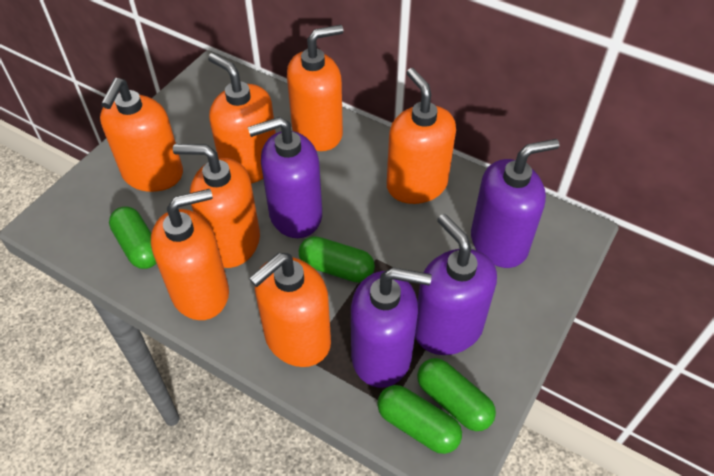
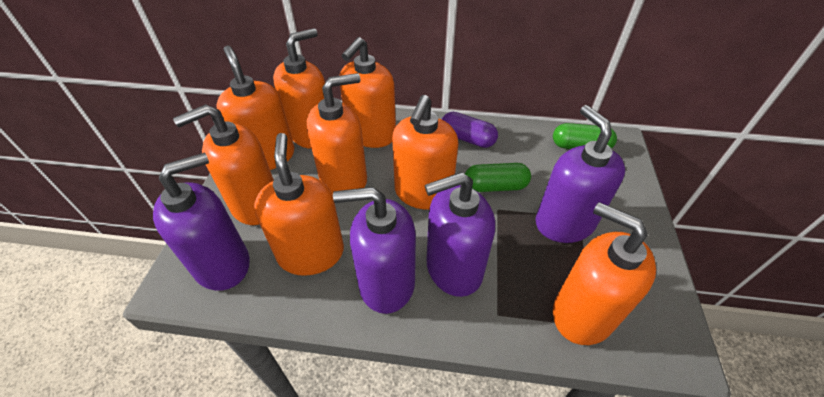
green capsule: [109,206,156,269] [299,236,375,283] [377,385,462,454] [417,358,496,431] = 4 -> [465,163,531,192] [553,123,617,149] = 2
orange soap dispenser: [100,78,183,192] [151,189,229,320] [173,144,260,268] [208,53,276,184] [249,253,331,367] [287,25,343,151] [387,68,456,204] = 7 -> [173,104,274,225] [216,45,295,170] [254,133,344,276] [273,28,325,149] [307,73,367,195] [339,37,396,148] [392,95,458,210] [553,202,656,345] = 8
purple capsule: none = 0 -> [442,112,498,148] = 1

